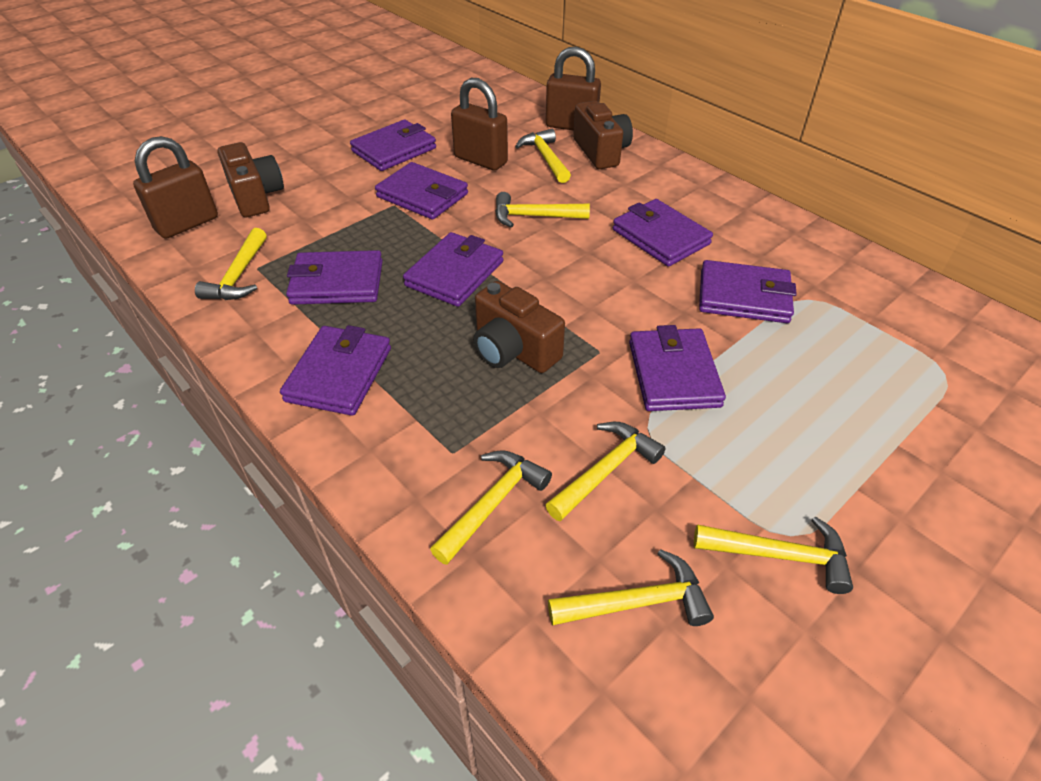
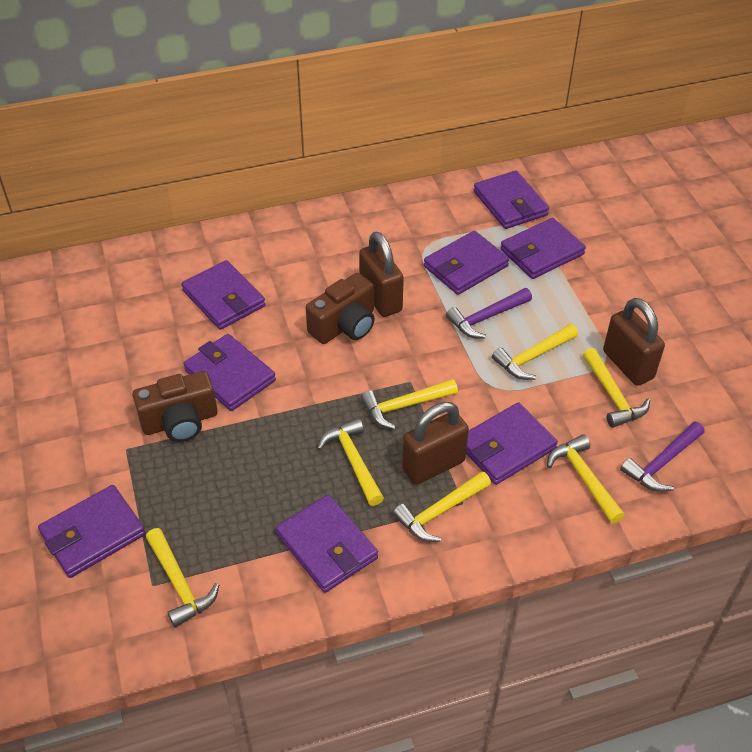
brown camera: [218,142,284,217] [474,281,565,373] [573,101,633,169] = 3 -> [132,371,218,442] [306,273,375,344] = 2
purple hammer: none = 0 -> [446,288,532,339] [620,421,705,492] = 2

